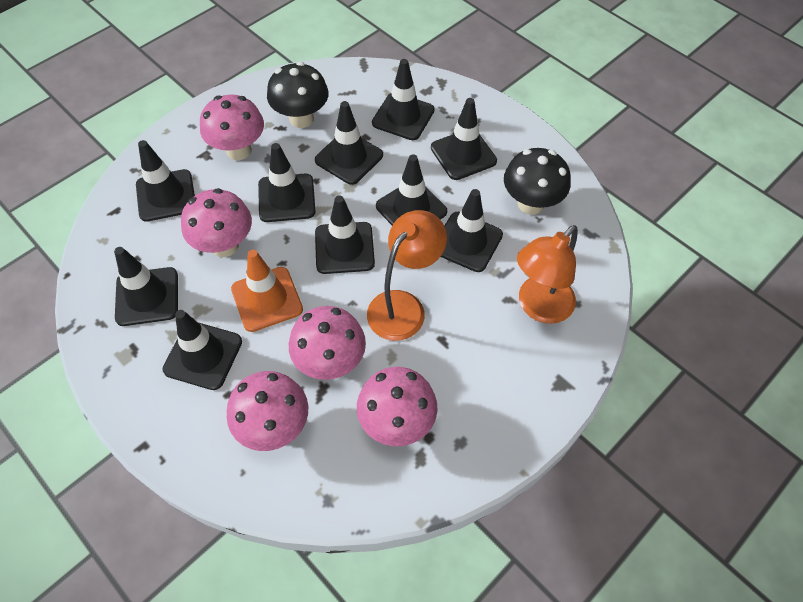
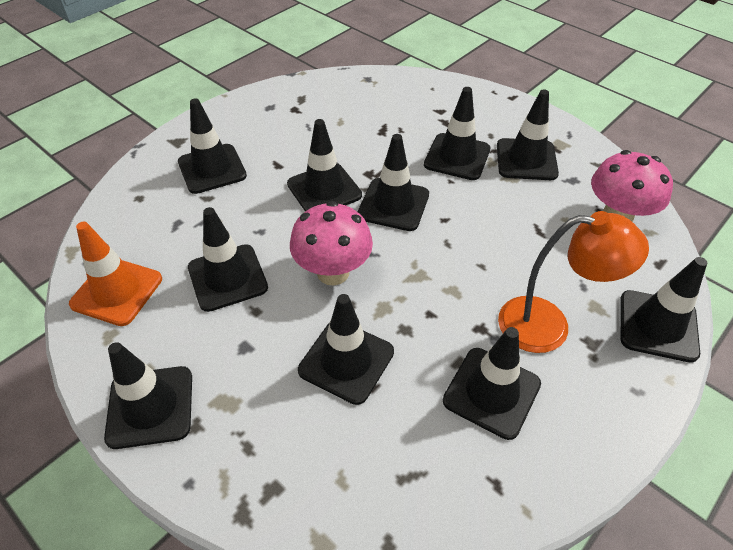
black mushroom: [267,62,329,128] [504,148,571,215] = 2 -> none = 0
orange lamp: [367,210,447,341] [517,225,578,324] = 2 -> [498,211,649,353] = 1
pink mushroom: [181,188,252,257] [200,95,264,160] [227,371,308,451] [289,306,366,380] [357,367,437,446] = 5 -> [290,201,373,285] [591,150,673,222] = 2

